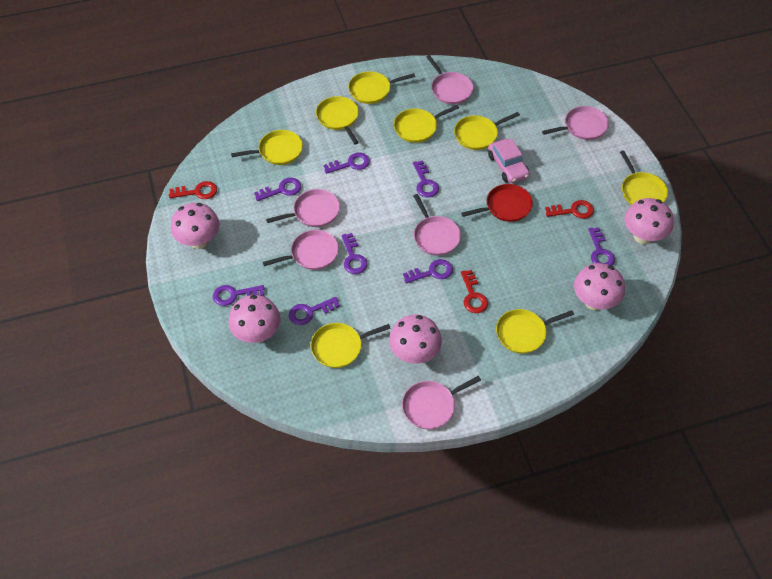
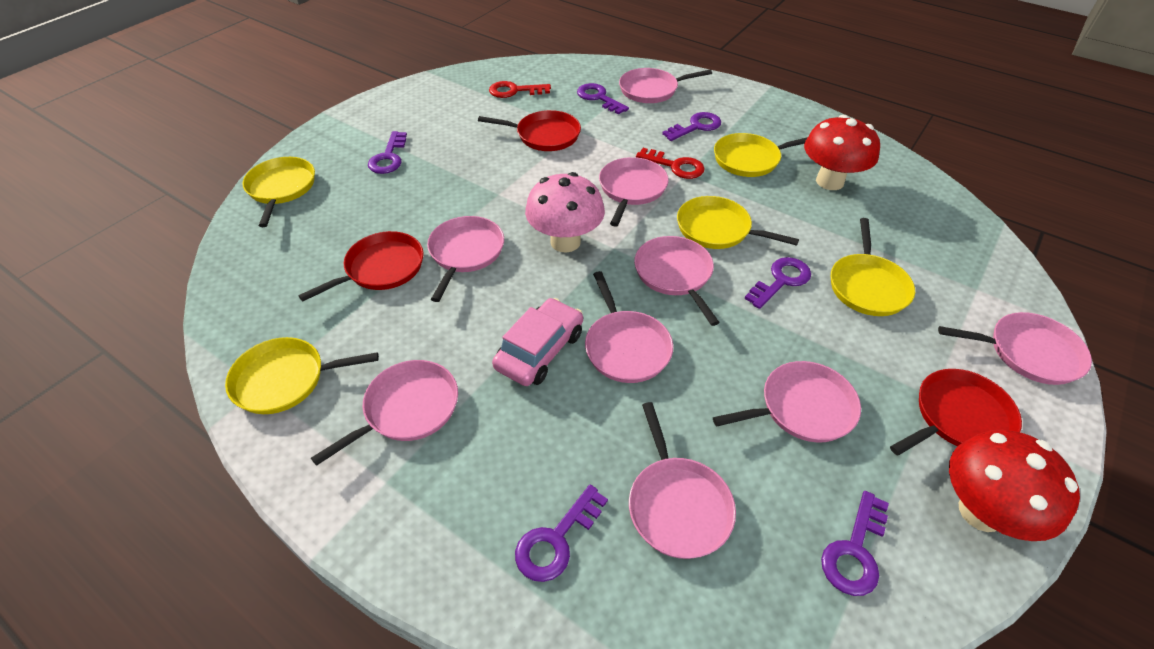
pink mushroom: [171,203,220,249] [228,295,281,343] [389,315,442,364] [574,263,625,311] [624,198,674,244] = 5 -> [525,172,605,253] = 1
pink pan: [263,230,339,270] [266,189,340,227] [402,376,481,429] [413,194,461,256] [426,55,473,104] [542,106,609,140] = 6 -> [311,360,458,466] [427,216,504,302] [585,271,673,383] [599,157,669,227] [619,68,712,103] [629,402,736,559] [634,236,720,326] [713,361,861,442] [938,312,1092,385] = 9
purple key: [213,285,264,306] [254,178,301,201] [289,297,340,325] [324,153,370,174] [341,233,367,274] [403,259,453,283] [413,160,439,197] [588,227,615,266] = 8 -> [368,131,407,174] [515,485,608,582] [577,83,629,115] [662,112,721,141] [744,257,811,309] [821,491,889,596] = 6
red key: [169,181,217,199] [461,270,488,313] [545,200,594,219] = 3 -> [489,81,551,98] [636,148,705,179] = 2
red mushroom: none = 0 -> [804,115,880,190] [949,430,1080,541] = 2
red pan: [461,184,533,222] = 1 -> [298,231,423,301] [478,110,581,151] [890,369,1022,456] = 3
yellow pan: [231,130,303,165] [311,323,391,368] [316,96,359,144] [348,71,415,104] [394,105,459,143] [454,112,520,150] [496,309,574,354] [620,150,668,205] = 8 -> [225,337,379,414] [242,157,315,227] [677,196,799,249] [714,133,808,177] [831,218,915,316] = 5

